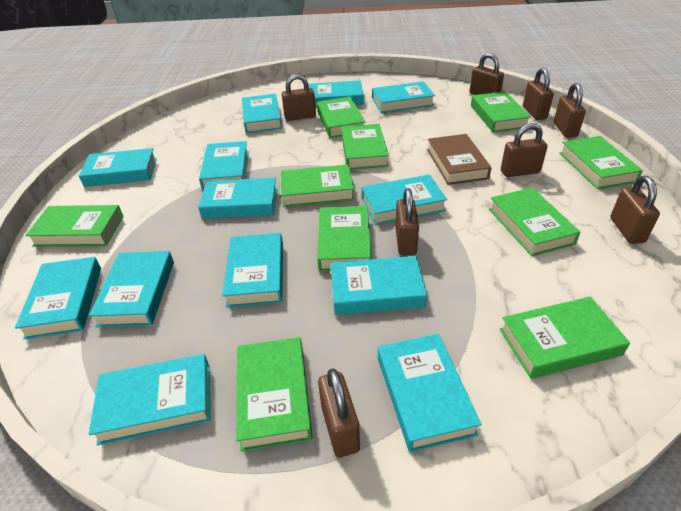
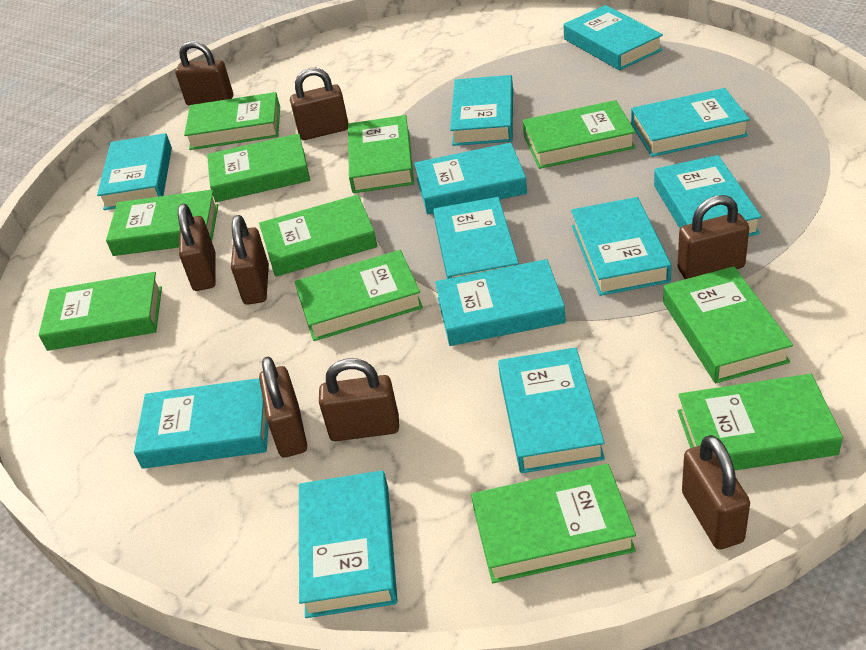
brown book: [427,134,491,185] = 1 -> none = 0
green book: [26,205,123,247] [236,337,313,452] [281,164,354,207] [317,97,365,138] [317,206,372,271] [341,124,389,170] [471,91,531,132] [489,188,580,256] [500,297,630,379] [559,136,643,189] = 10 -> [39,272,162,351] [106,189,218,256] [184,92,280,150] [207,133,310,202] [259,195,377,277] [295,250,423,341] [348,115,414,193] [471,464,636,583] [523,100,635,169] [663,266,793,383] [678,374,843,470] = 11
turquoise book: [15,257,101,339] [79,148,157,187] [89,251,174,327] [89,354,210,445] [198,178,278,219] [199,141,249,190] [222,233,283,308] [242,94,282,133] [308,80,364,108] [331,256,427,315] [362,174,447,225] [372,81,435,113] [378,334,481,452] = 13 -> [97,133,172,210] [134,378,269,469] [299,470,398,618] [414,143,527,215] [433,197,519,279] [435,259,566,346] [450,75,513,146] [498,347,605,473] [564,5,663,70] [571,197,672,296] [631,88,750,157] [654,155,762,236] = 12

